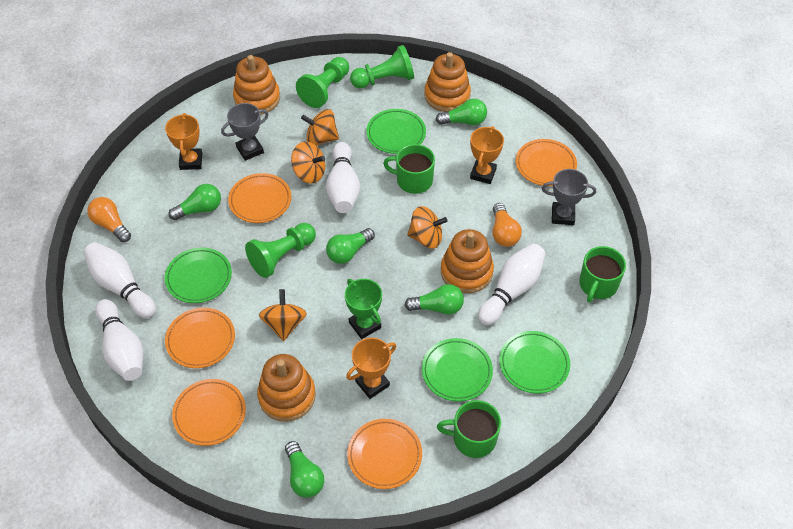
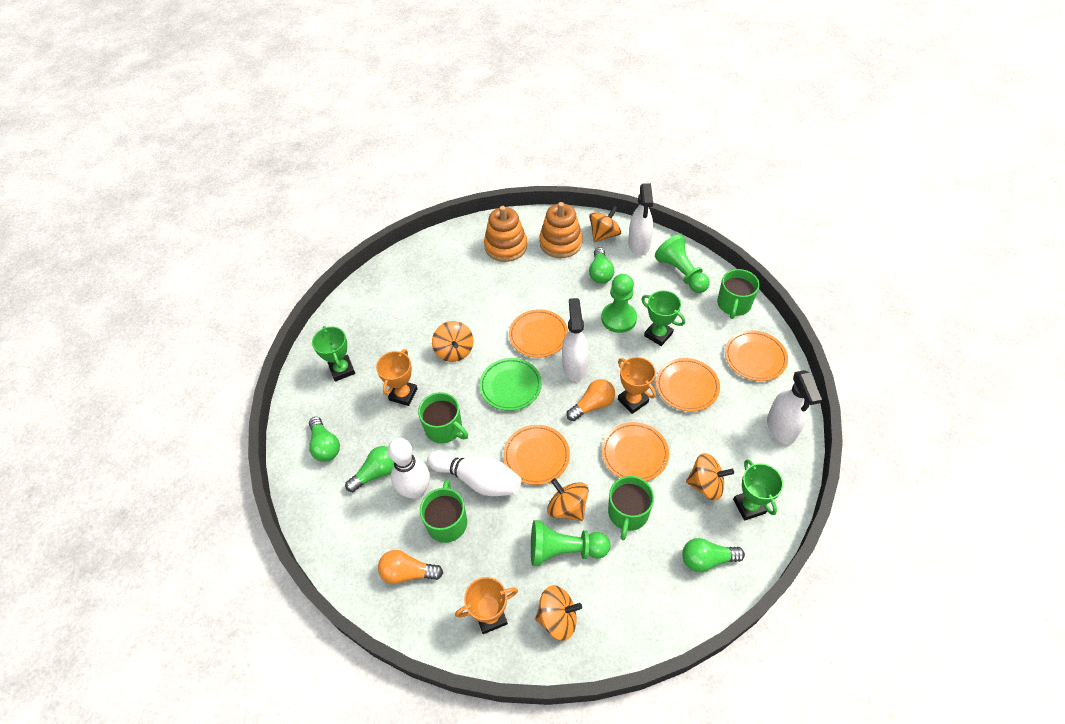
green light bulb: [168,184,221,220] [285,441,324,498] [326,228,375,264] [405,284,464,315] [436,99,487,125] = 5 -> [309,417,340,462] [345,446,394,492] [589,247,614,284] [682,538,745,572] = 4
green mug: [383,144,435,194] [437,400,501,458] [579,246,626,302] = 3 -> [418,392,468,443] [420,480,467,543] [608,476,654,540] [717,269,760,319] = 4
green plate: [165,248,232,303] [366,109,426,154] [422,338,493,402] [499,331,570,394] = 4 -> [479,358,542,411] = 1
green trophy: [345,279,382,339] = 1 -> [312,326,355,381] [641,290,685,346] [733,459,783,521] = 3
grey trophy: [221,103,269,161] [542,169,596,225] = 2 -> none = 0
orange spinning top: [259,289,307,341] [291,141,325,183] [301,109,339,146] [407,206,448,248] = 4 -> [432,321,473,362] [535,585,582,641] [547,478,589,521] [589,206,621,242] [686,453,734,501] = 5
orange stacking toy: [233,55,280,115] [257,354,316,422] [424,52,471,112] [441,229,494,293] = 4 -> [484,206,527,262] [539,202,583,258] = 2
white bowling pin: [83,242,156,318] [95,299,143,381] [326,142,360,213] [478,243,546,326] = 4 -> [388,438,430,499] [427,450,521,496] = 2
white spray bottle: none = 0 -> [562,298,588,381] [628,183,653,256] [767,370,822,445] = 3

